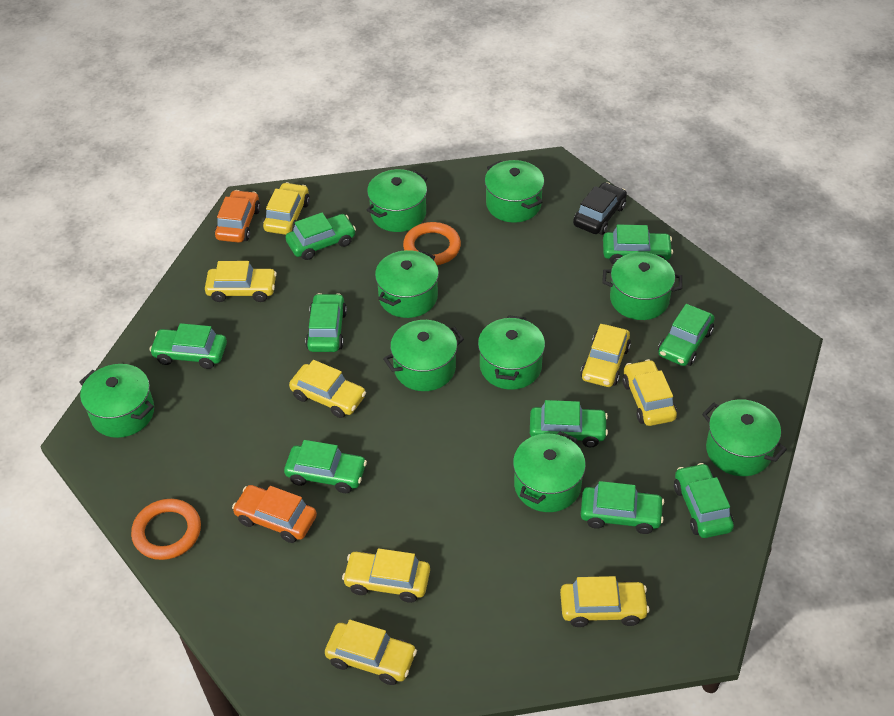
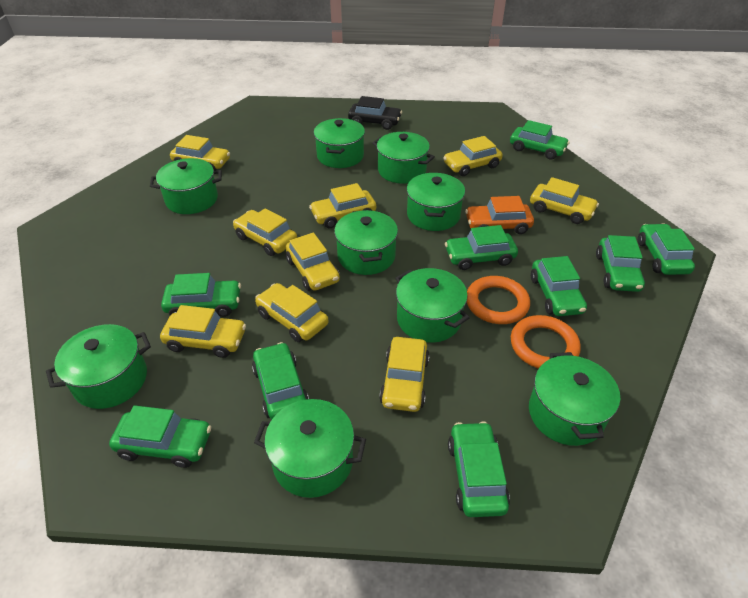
orange car: [215,190,260,243] [232,485,317,543] = 2 -> [465,196,534,234] = 1
yellow car: [205,261,277,302] [263,182,310,235] [289,360,366,418] [325,620,417,685] [342,548,430,603] [560,576,649,627] [580,324,631,387] [622,359,677,426] = 8 -> [160,305,246,358] [170,135,230,171] [233,208,297,256] [255,283,328,342] [286,232,340,291] [309,183,376,228] [379,337,430,412] [443,136,503,176] [530,177,599,224] = 9

